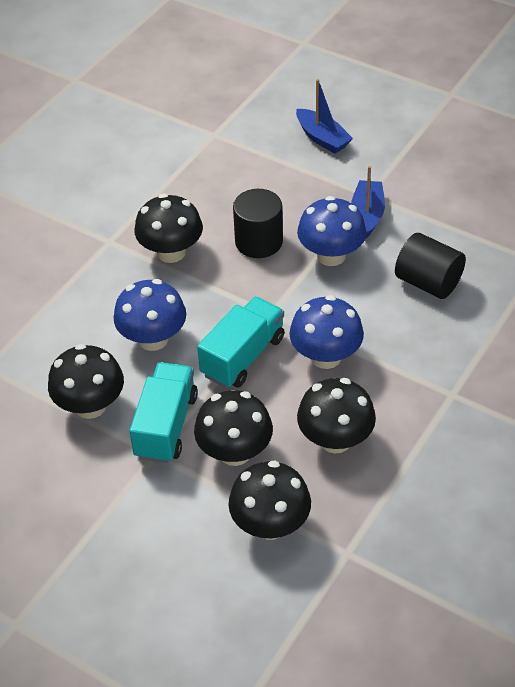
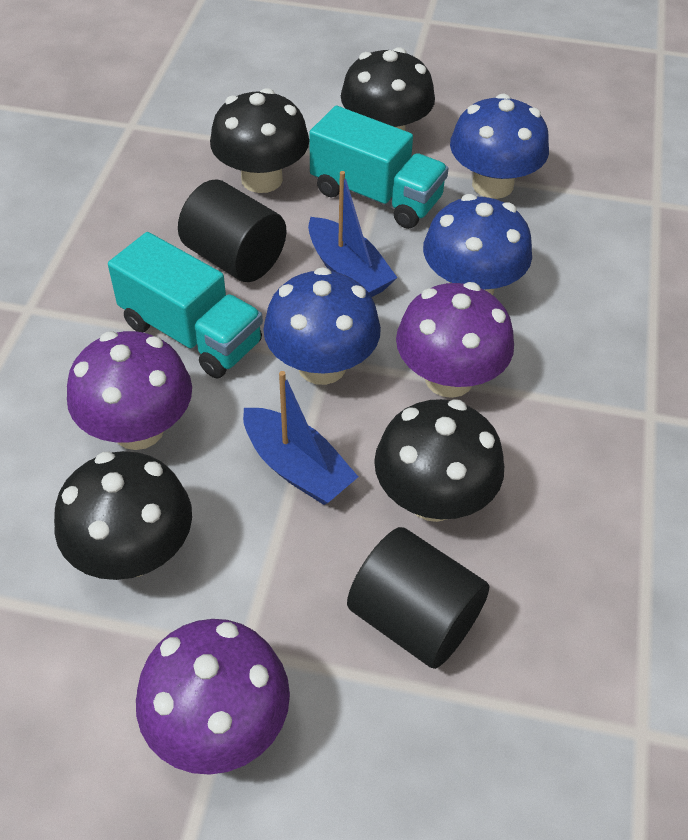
black mushroom: [48,344,124,419] [135,194,203,263] [194,390,273,466] [228,460,311,540] [297,378,376,453] = 5 -> [54,451,192,580] [210,88,309,193] [341,47,435,131] [374,399,504,522] = 4
purple mushroom: none = 0 -> [67,331,192,450] [136,619,290,775] [396,282,514,398] = 3

